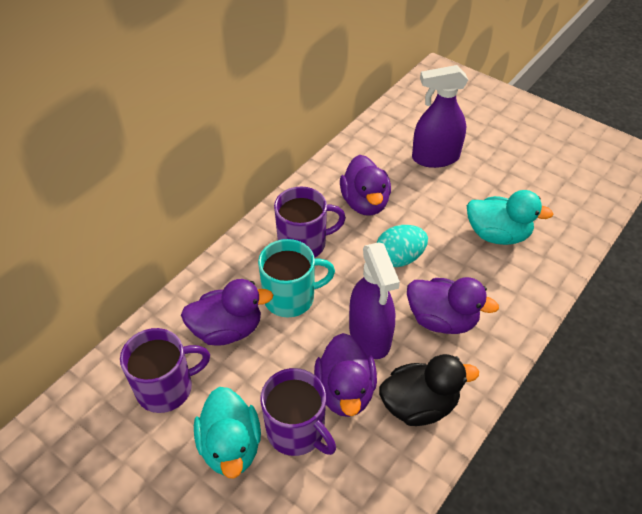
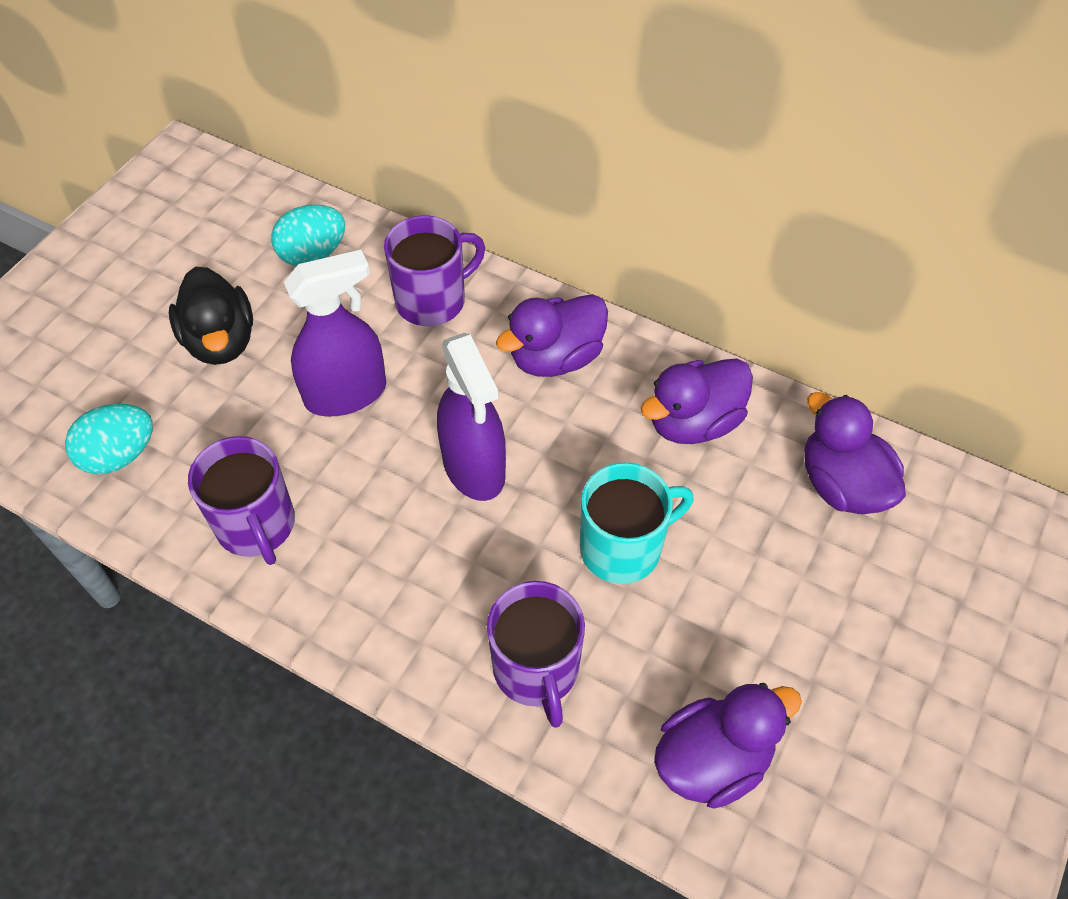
turquoise duck: [194,387,261,479] [467,190,553,245] = 2 -> none = 0
turquoise egg: [377,225,428,267] = 1 -> [65,404,153,474] [271,205,345,266] = 2

